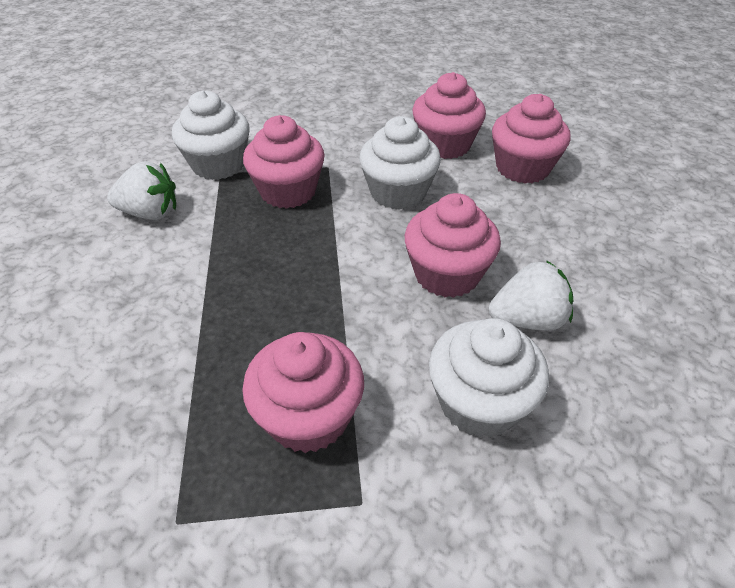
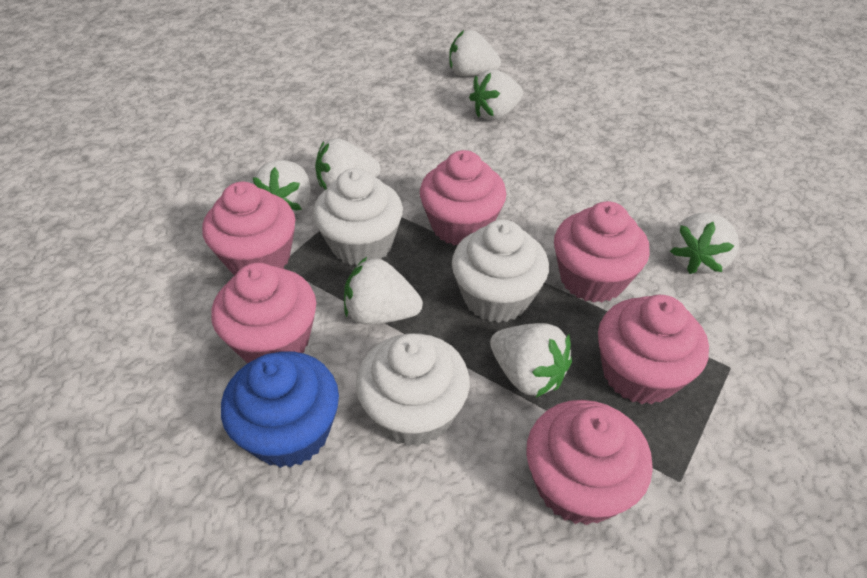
blue cupcake: none = 0 -> [221,351,339,468] = 1
pink cupcake: [242,332,364,453] [243,115,325,209] [405,193,501,298] [412,72,486,159] [492,94,571,184] = 5 -> [202,182,295,275] [211,263,316,363] [420,150,506,245] [526,400,653,525] [554,201,650,303] [598,295,709,404] = 6
white strawberry: [107,161,176,220] [489,260,573,331] = 2 -> [253,160,311,215] [315,138,381,190] [344,257,423,325] [449,30,501,76] [469,69,523,120] [490,323,572,398] [670,212,739,274] = 7

